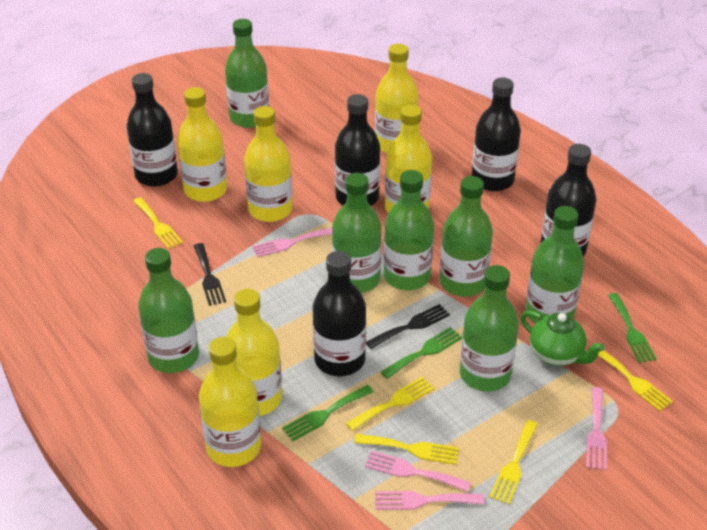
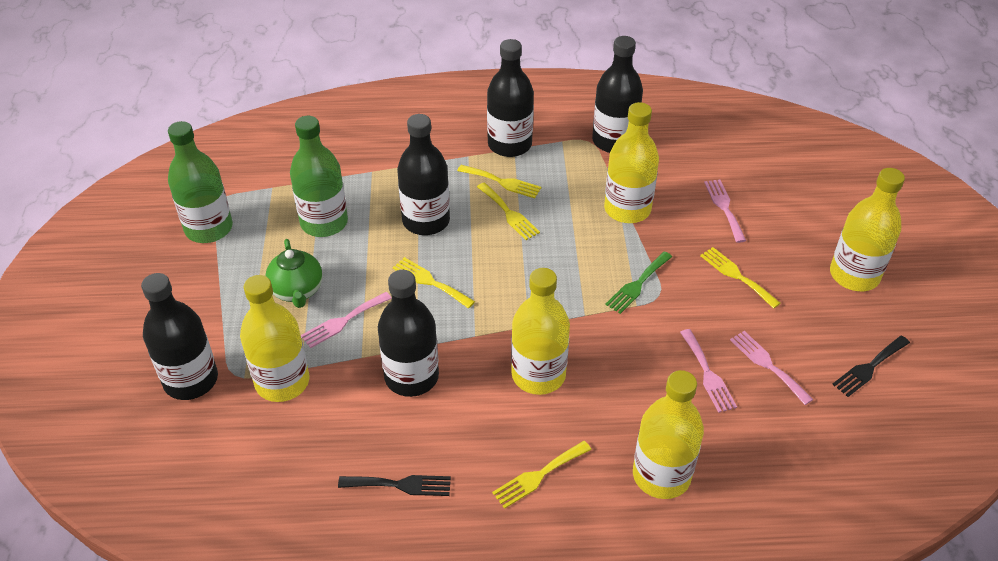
green bottle: [138,248,199,373] [225,19,269,128] [332,173,382,293] [384,170,434,290] [439,176,493,297] [460,265,519,392] [525,206,584,323] = 7 -> [168,121,233,243] [290,116,348,237] = 2
green fork: [282,385,374,441] [381,327,462,379] [608,293,657,363] = 3 -> [605,251,672,314] = 1
yellow bottle: [177,87,227,202] [199,337,261,467] [226,289,282,416] [244,106,293,222] [375,44,419,153] [385,105,432,213] = 6 -> [240,275,310,402] [511,268,570,395] [604,102,659,223] [633,370,704,499] [830,168,905,291] = 5

